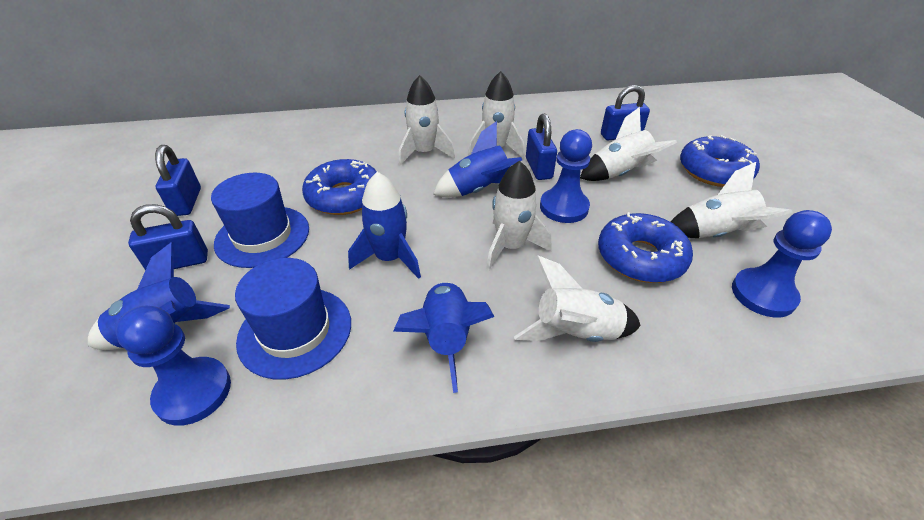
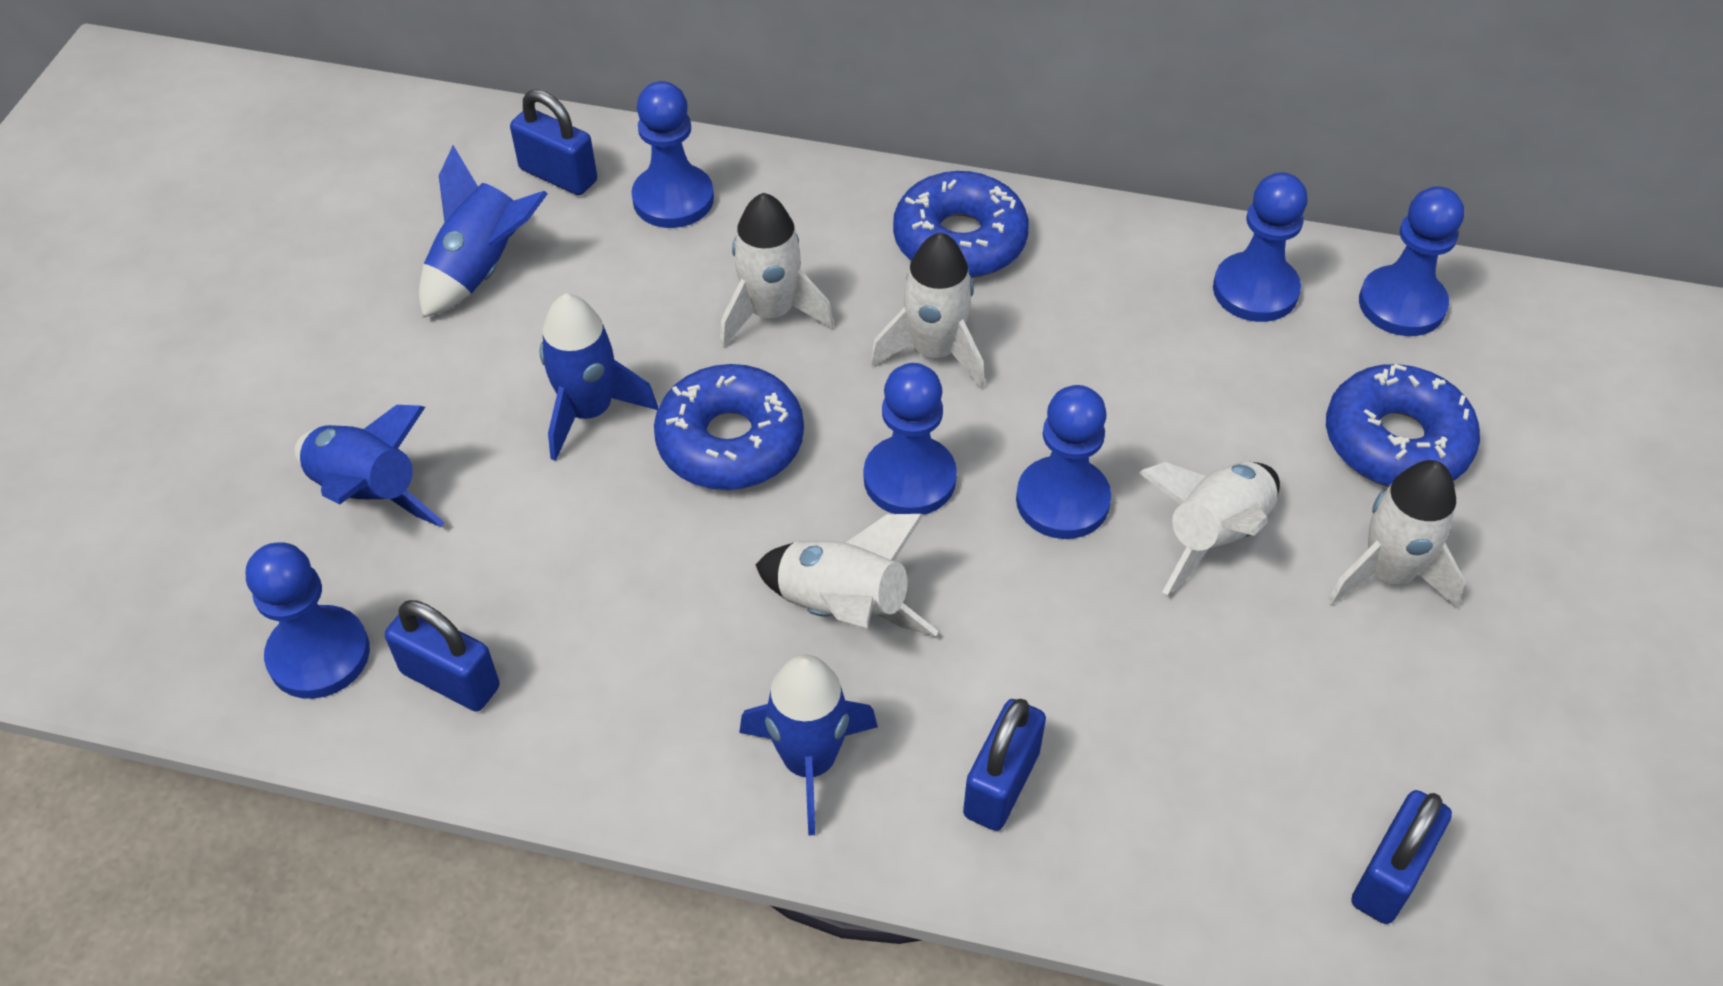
blue hat: [211,173,309,268] [235,258,351,379] = 2 -> none = 0
blue pawn: [116,306,231,426] [540,129,592,223] [732,210,832,317] = 3 -> [246,542,370,699] [631,81,714,228] [864,363,957,515] [1016,385,1111,539] [1213,172,1307,322] [1359,186,1464,336] = 6
white rocket: [399,75,455,166] [468,71,524,158] [486,161,551,270] [514,255,641,342] [580,107,677,181] [671,162,793,238] = 6 -> [720,193,834,348] [756,514,939,636] [870,232,985,389] [1139,461,1280,595] [1327,460,1465,608] = 5

